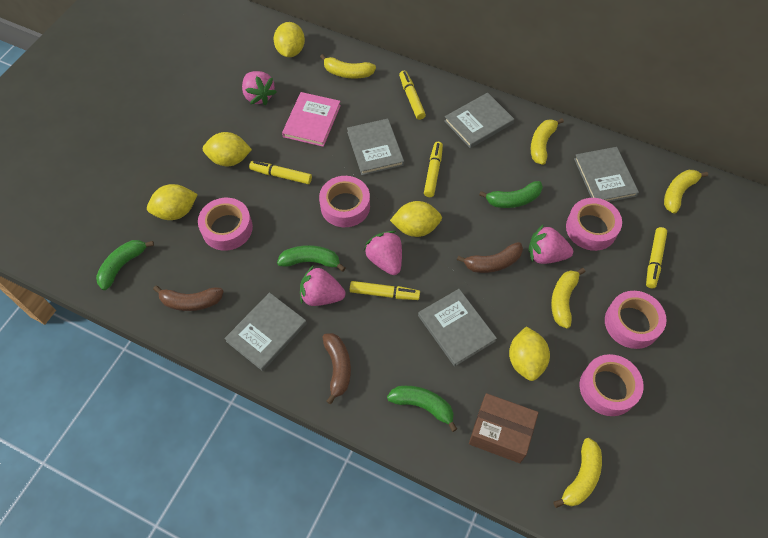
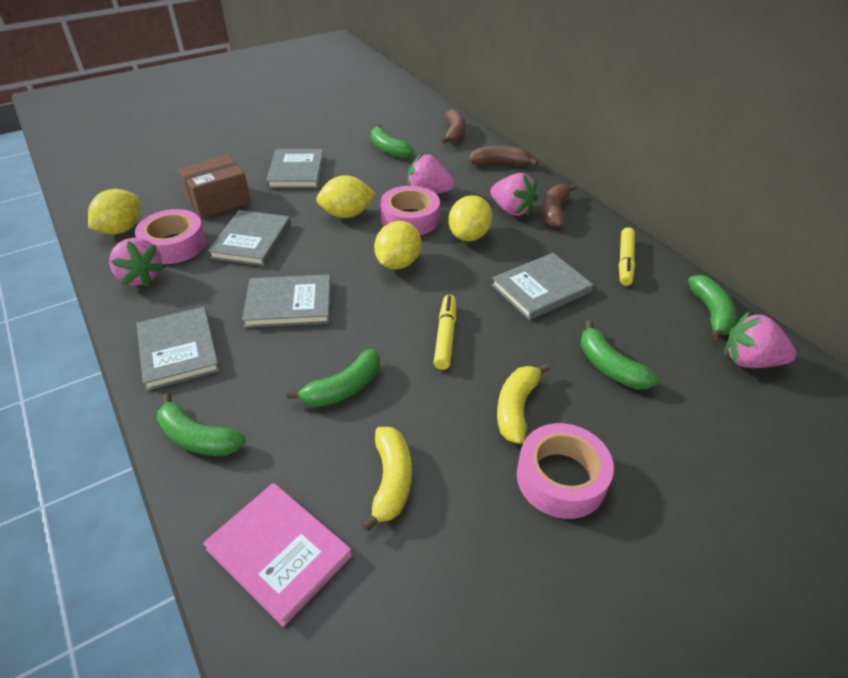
green banana: [96,240,154,290] [277,245,346,272] [387,386,457,432] [479,181,543,208] = 4 -> [157,393,246,456] [287,349,380,407] [371,125,414,158] [581,320,658,389] [688,275,737,341] = 5
pink tape: [198,198,253,251] [319,176,370,227] [566,198,622,251] [580,354,644,416] [605,291,667,349] = 5 -> [135,209,206,264] [380,186,440,235] [517,423,614,519] = 3
yellow banana: [320,54,376,79] [531,118,564,165] [551,268,585,328] [553,438,602,508] [664,170,708,214] = 5 -> [362,427,412,532] [497,364,550,444] = 2
yellow lemon: [147,184,198,220] [203,132,252,166] [274,22,305,57] [390,201,442,237] [509,326,550,381] = 5 -> [88,189,141,234] [316,175,376,218] [374,221,421,269] [449,195,492,241] = 4
yellow marker: [249,161,312,184] [350,281,420,300] [399,71,426,120] [424,142,443,197] [646,227,667,288] = 5 -> [434,295,456,370] [619,227,635,286] = 2

